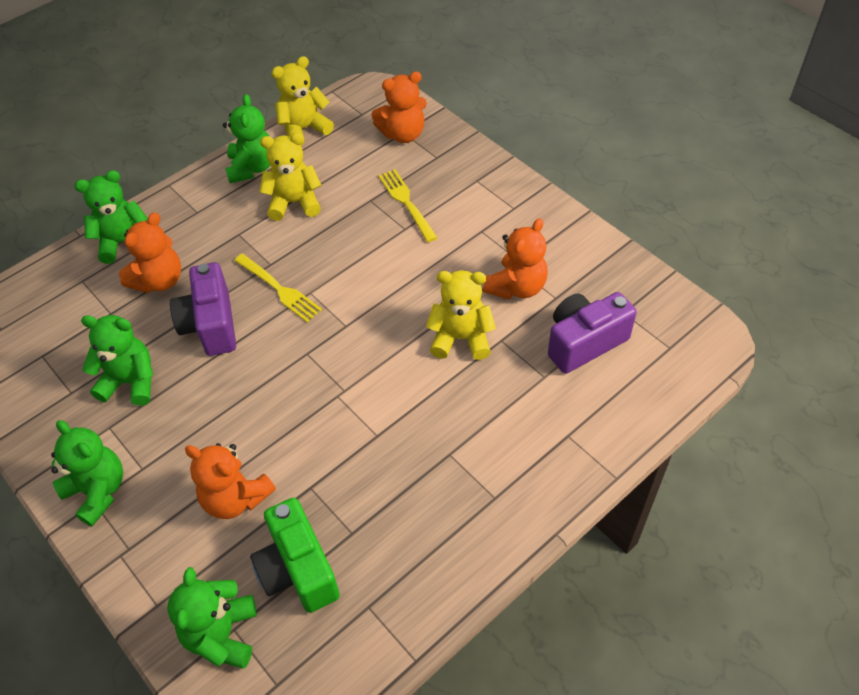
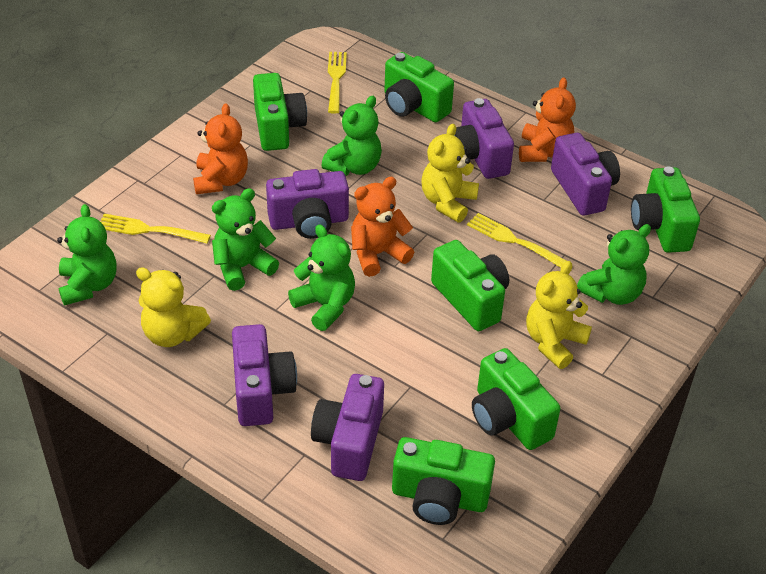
green camera: [250,498,340,613] = 1 -> [253,73,307,151] [384,52,454,122] [392,437,495,525] [431,240,509,331] [472,348,560,450] [631,166,700,253] = 6
orange teddy bear: [119,212,181,293] [185,443,276,519] [371,71,427,143] [483,218,548,300] = 4 -> [193,103,248,194] [351,177,414,277] [519,77,576,162] = 3
purple camera: [170,262,236,356] [548,292,637,374] = 2 -> [232,324,297,426] [266,169,349,239] [311,374,384,481] [454,98,514,179] [551,133,620,216] = 5
yellow fork: [234,254,322,322] [378,169,438,242] = 2 -> [100,214,211,244] [328,52,347,114] [467,213,566,268] = 3

